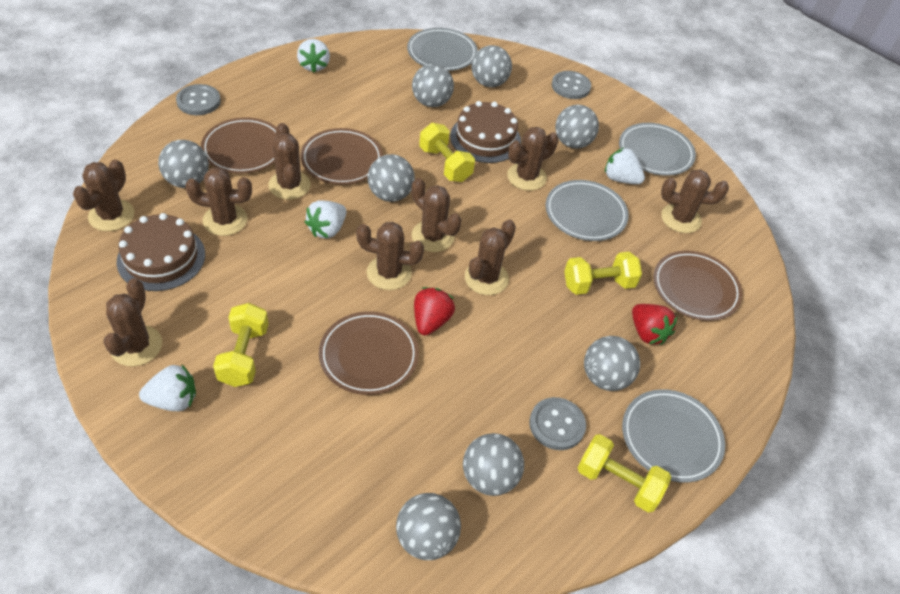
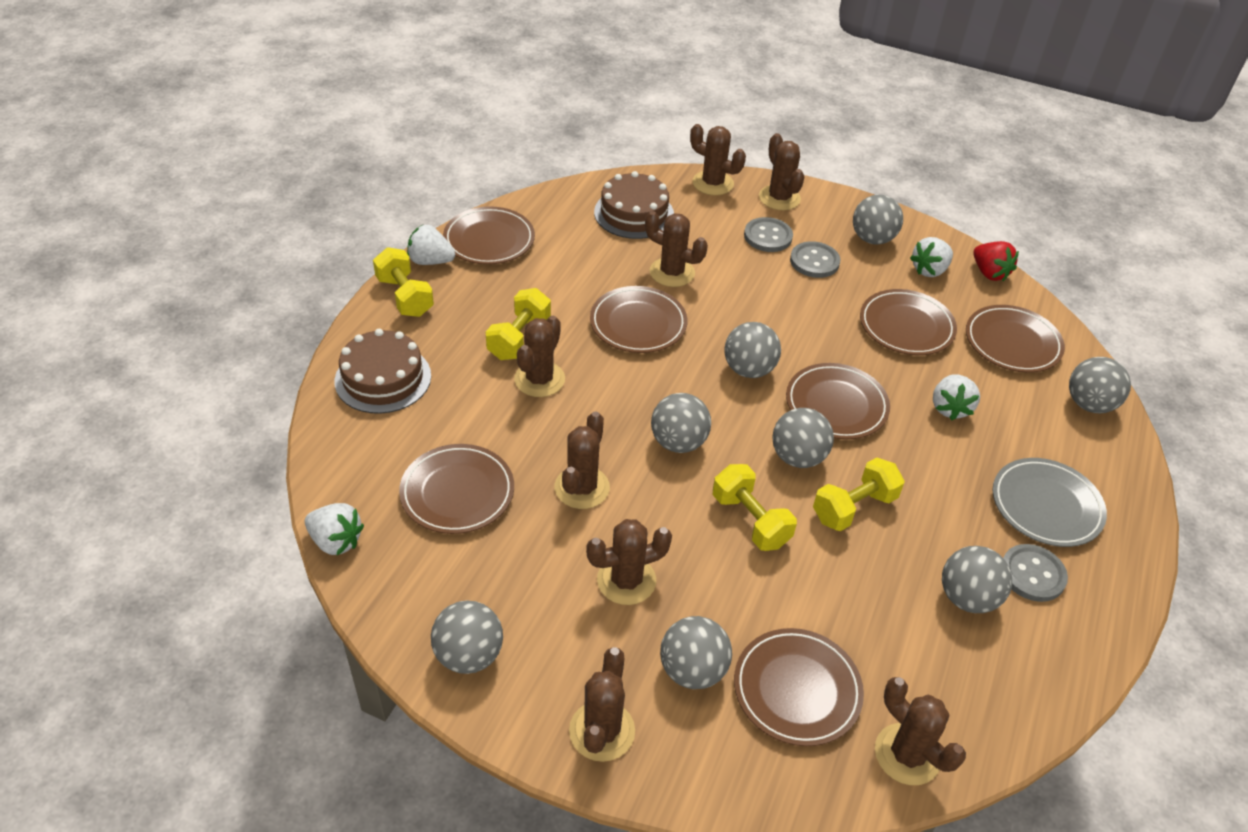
brown cactus: [73,159,134,231] [103,278,162,366] [185,167,252,236] [268,123,311,200] [356,222,424,290] [412,178,461,252] [465,220,516,295] [507,127,558,191] [661,170,729,233] = 9 -> [514,316,565,397] [555,411,610,509] [569,647,635,762] [586,519,672,605] [645,211,708,287] [690,124,746,195] [759,133,804,210] [875,677,966,785] = 8
brown plate: [201,118,276,174] [300,128,383,185] [319,311,419,395] [653,251,742,321] = 4 -> [399,444,514,534] [443,206,535,265] [590,286,687,353] [734,628,864,746] [786,363,890,439] [860,289,957,355] [966,305,1065,373] = 7
grey plate: [407,28,478,71] [546,180,629,241] [619,123,696,176] [622,389,725,483] = 4 -> [992,458,1107,547] = 1
red strawberry: [414,287,455,335] [632,304,678,345] = 2 -> [973,241,1019,281] = 1

